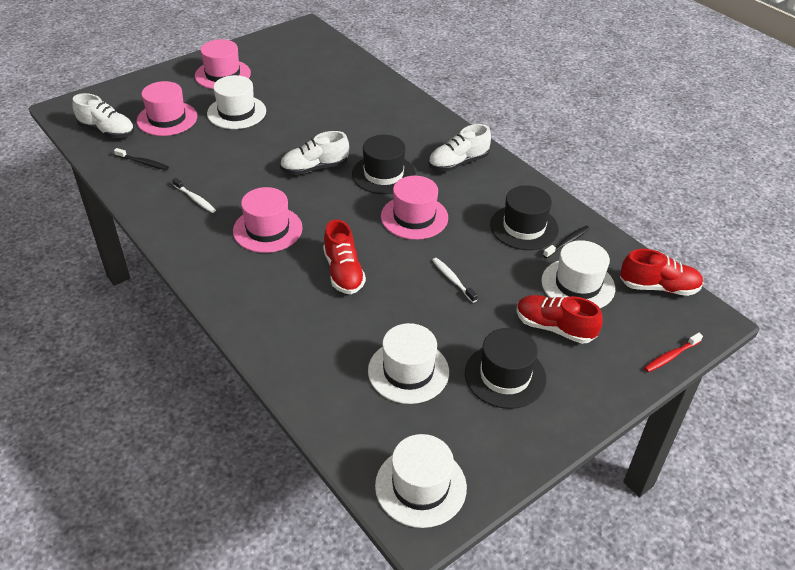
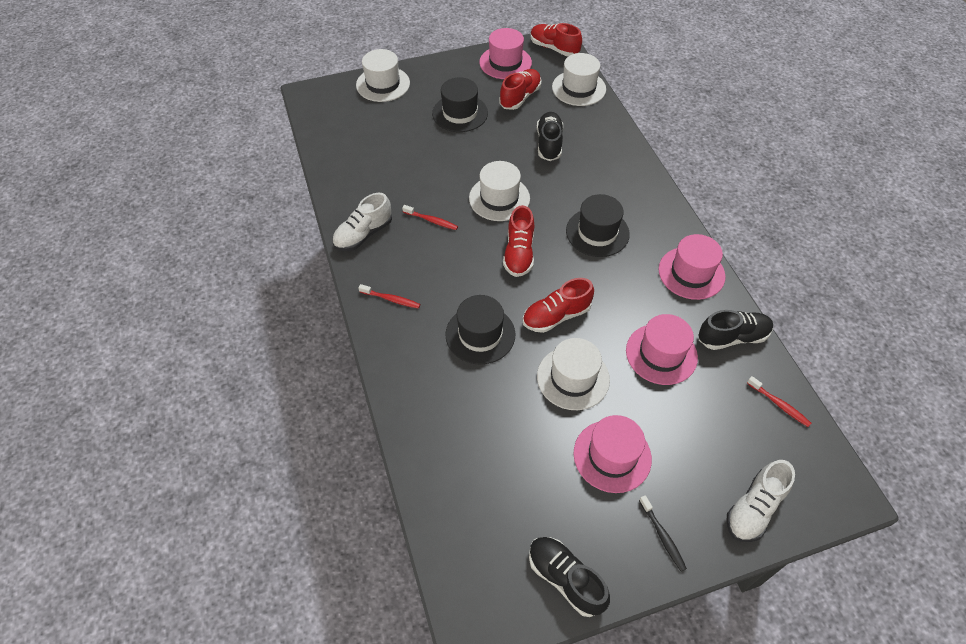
black shoe: none = 0 -> [529,537,610,617] [537,112,563,161] [699,310,773,350] = 3
black toothbrush: [114,148,169,170] [543,226,590,258] = 2 -> [639,495,687,572] = 1
red shoe: [323,219,366,294] [516,295,603,344] [620,249,703,296] = 3 -> [499,69,541,110] [503,205,534,277] [523,278,594,333] [530,23,582,57] = 4
red toothbrush: [644,333,703,372] = 1 -> [358,284,420,309] [402,205,458,230] [747,376,811,427] = 3
white shoe: [72,93,134,138] [280,131,349,175] [428,124,491,171] = 3 -> [332,193,392,251] [726,460,795,542] = 2
white toothbrush: [172,178,216,213] [432,258,478,303] = 2 -> none = 0

